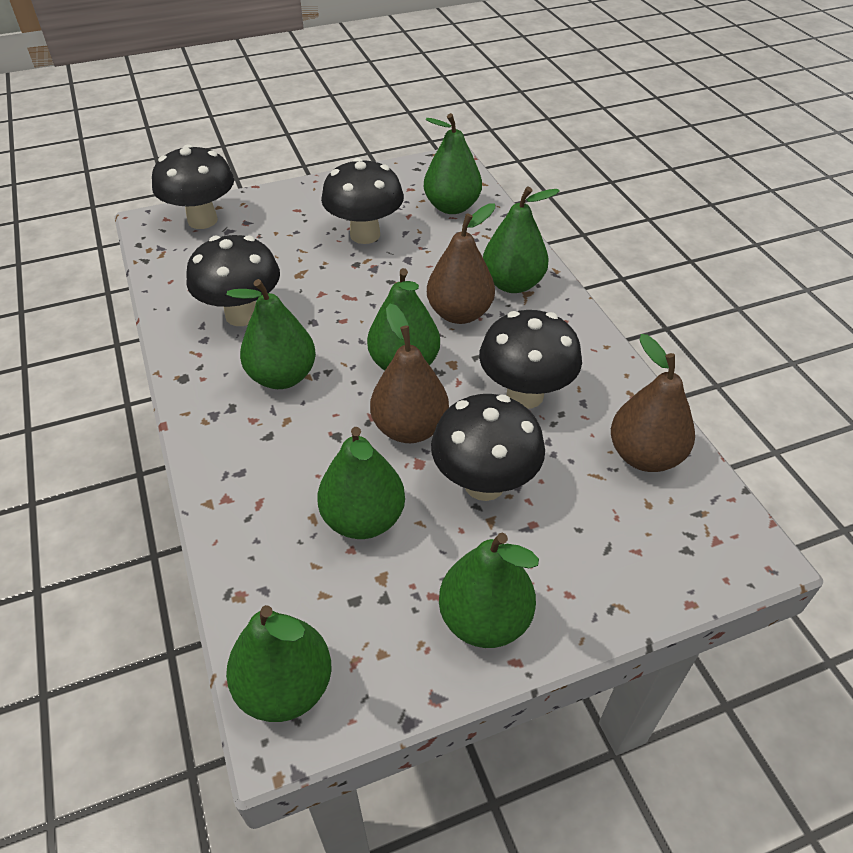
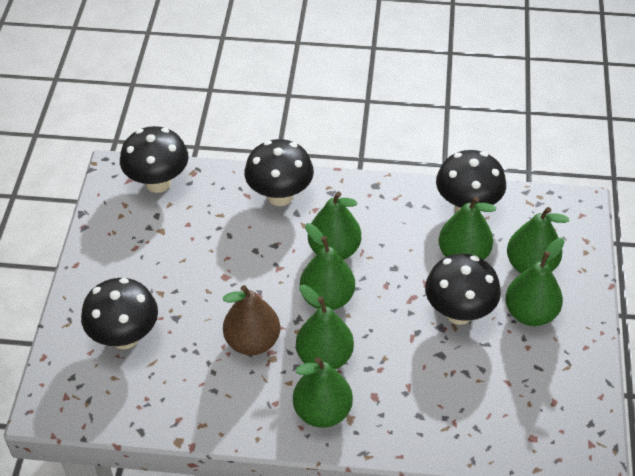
brown pear: [370,304,449,443] [427,203,495,324] [611,334,695,472] = 3 -> [223,285,280,355] = 1

